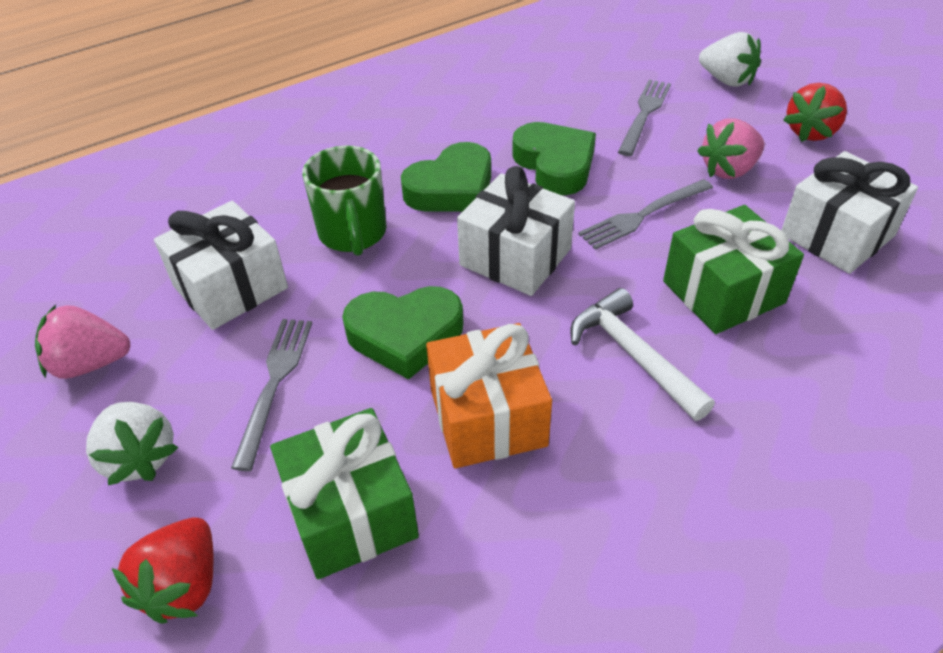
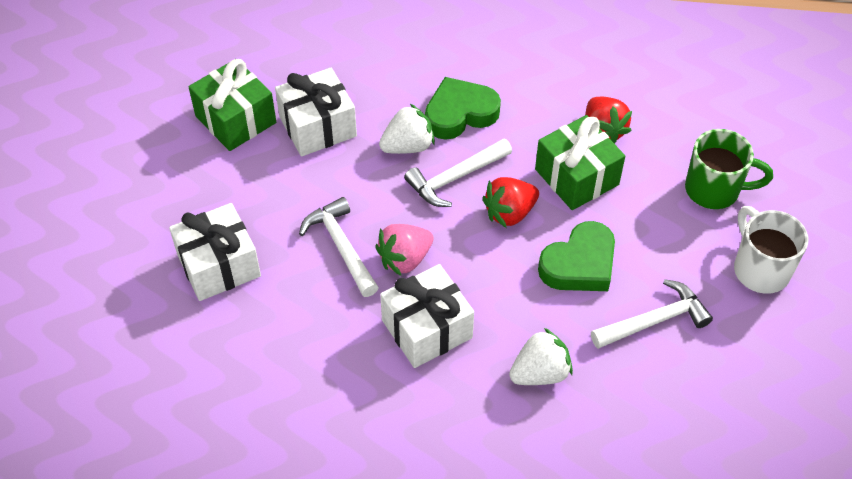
green heart: [342,286,464,379] [401,142,491,212] [512,122,596,195] = 3 -> [425,77,501,140] [538,221,615,291] = 2
grey fork: [231,319,312,471] [578,179,713,250] [618,80,671,156] = 3 -> none = 0
orange gift: [426,323,552,468] = 1 -> none = 0
pink strawberry: [35,304,131,379] [697,118,764,179] = 2 -> [375,224,434,276] = 1
white hammer: [571,288,715,421] = 1 -> [299,197,379,297] [404,138,512,207] [591,279,713,349] = 3
white mug: none = 0 -> [734,206,808,294] = 1

